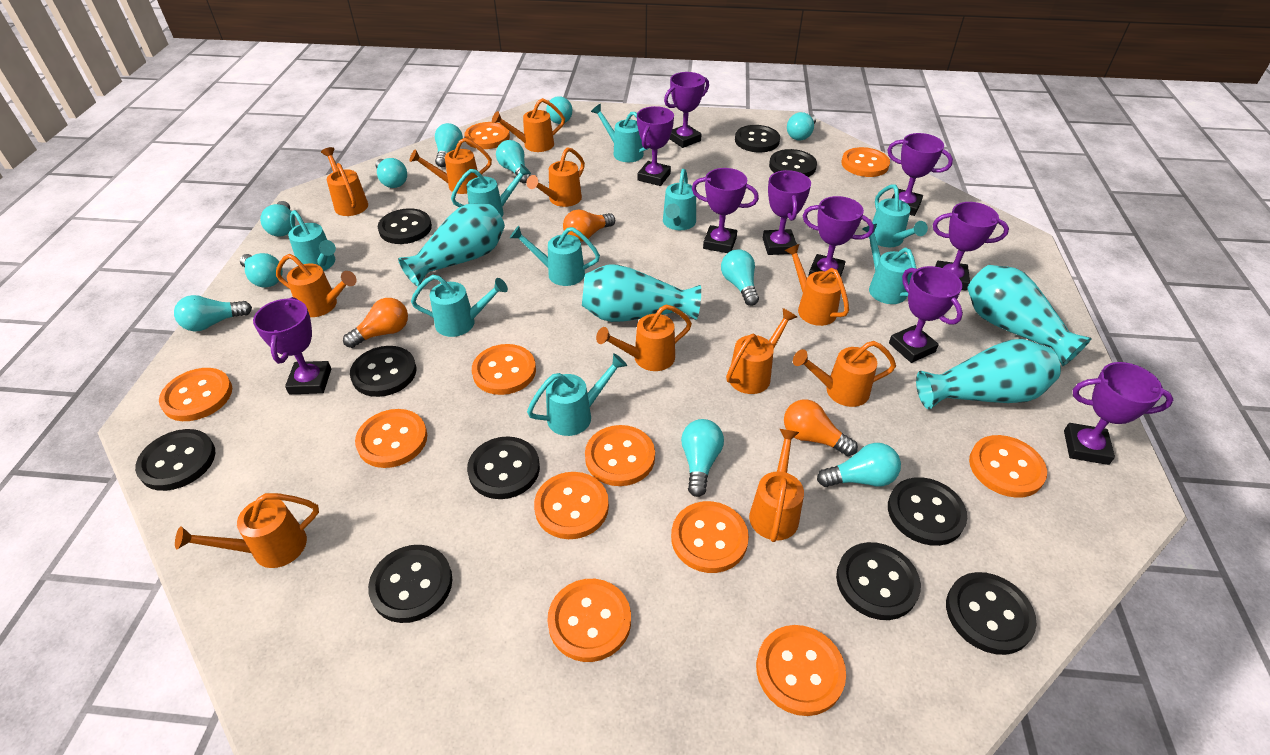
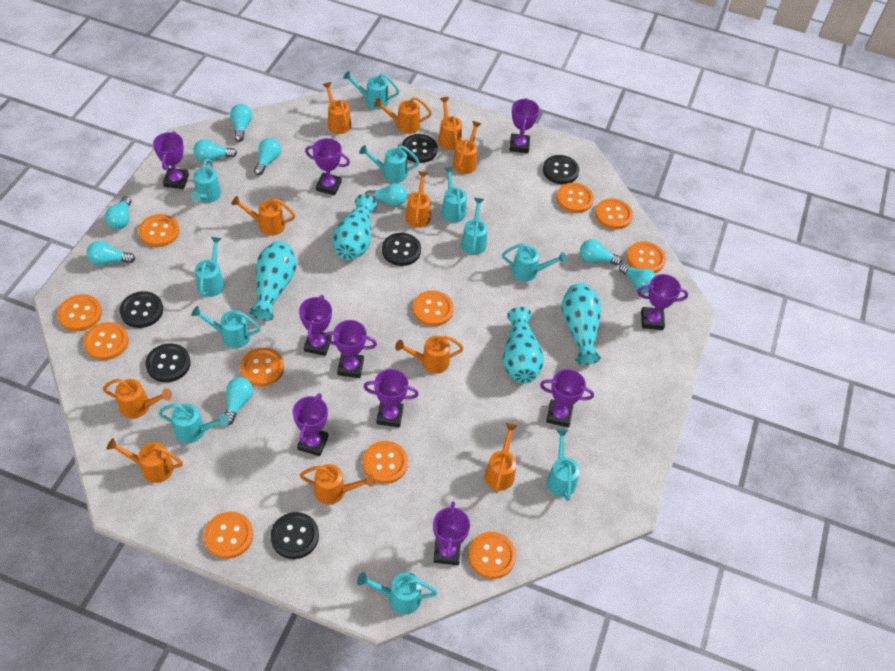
black button: [135,429,216,491] [350,346,416,397] [368,545,453,623] [378,208,432,244] [467,436,540,499] [735,125,780,152] [769,149,817,177] [836,542,921,620] [888,477,967,546] [946,572,1037,655] = 10 -> [119,291,163,328] [145,343,191,382] [270,512,319,559] [382,233,421,266] [402,134,438,163] [543,155,579,184] = 6
orange light bulb: [343,298,408,348] [563,209,615,242] [784,399,858,456] = 3 -> none = 0
turquoise light bulb: [174,295,252,332] [240,253,283,288] [260,201,292,237] [375,158,407,188] [435,123,463,167] [496,140,530,184] [546,96,572,124] [681,419,724,497] [721,249,759,306] [787,112,816,141] [817,443,901,487] = 11 -> [87,241,135,265] [105,196,131,229] [193,139,237,162] [225,377,253,425] [230,104,252,142] [254,138,281,175] [365,183,407,206] [580,239,622,265] [619,263,656,293] = 9
turquoise watering can: [288,210,336,271] [411,275,508,337] [451,164,531,217] [510,226,600,286] [527,353,627,436] [591,104,649,162] [663,169,696,230] [862,224,917,304] [869,184,928,247] = 9 -> [159,403,229,443] [190,159,221,203] [191,306,261,348] [195,237,225,297] [343,71,399,110] [357,572,438,614] [359,145,419,183] [441,167,467,223] [461,198,487,255] [502,243,567,282] [547,429,580,501] = 11

